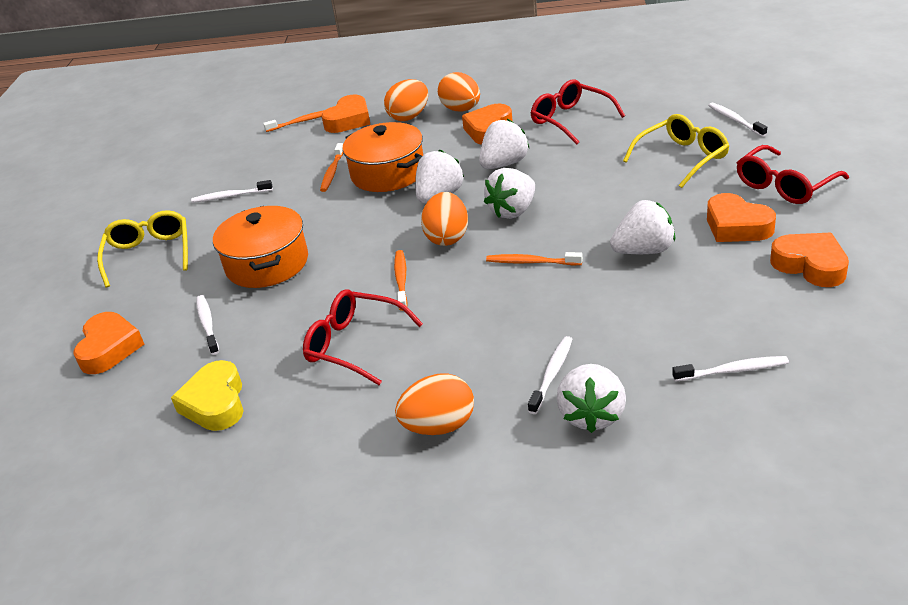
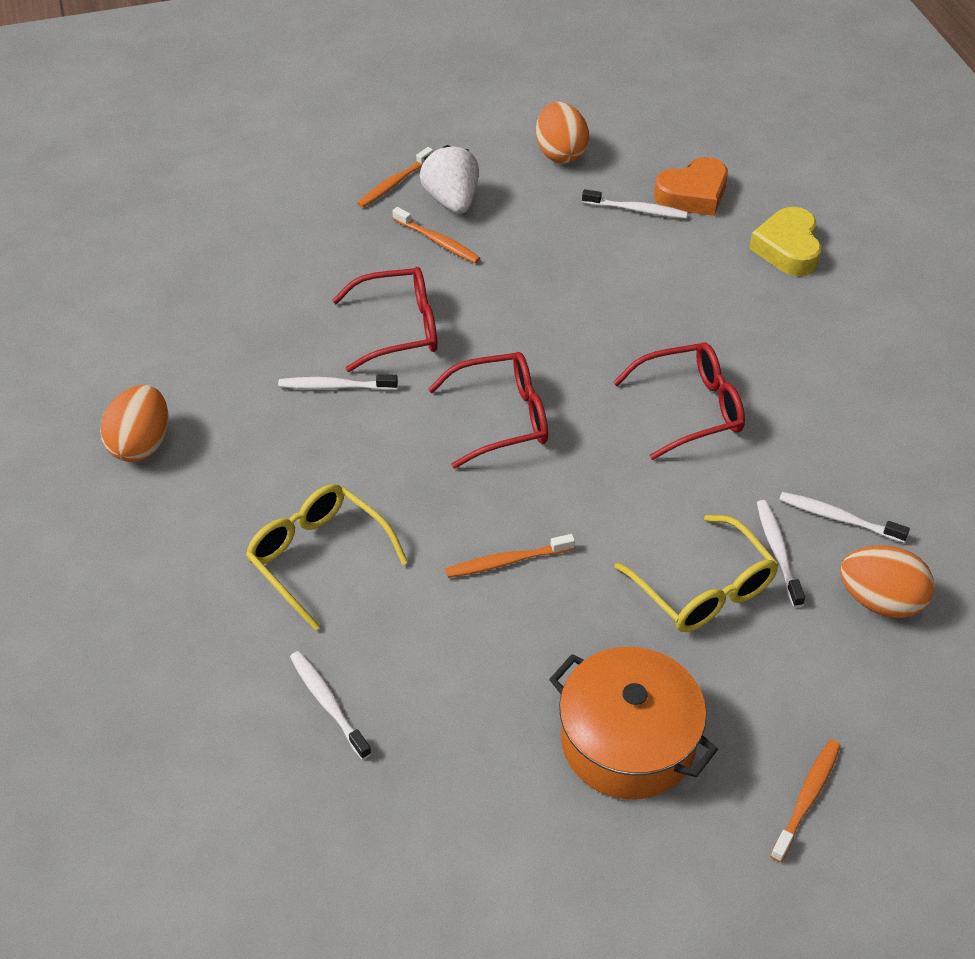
orange egg: [384,79,428,121] [395,373,474,435] [421,192,468,246] [438,72,480,112] = 4 -> [100,385,168,462] [536,102,589,164] [840,546,934,618] = 3
orange heart: [74,312,144,374] [322,94,370,133] [462,104,513,145] [707,193,776,242] [770,232,849,287] = 5 -> [654,157,728,216] = 1
orange pot: [213,206,308,288] [342,122,423,192] = 2 -> [549,647,718,800] = 1
white strawberry: [415,149,464,203] [479,119,529,169] [484,168,535,219] [556,364,626,433] [610,200,676,254] = 5 -> [420,145,479,214] = 1

